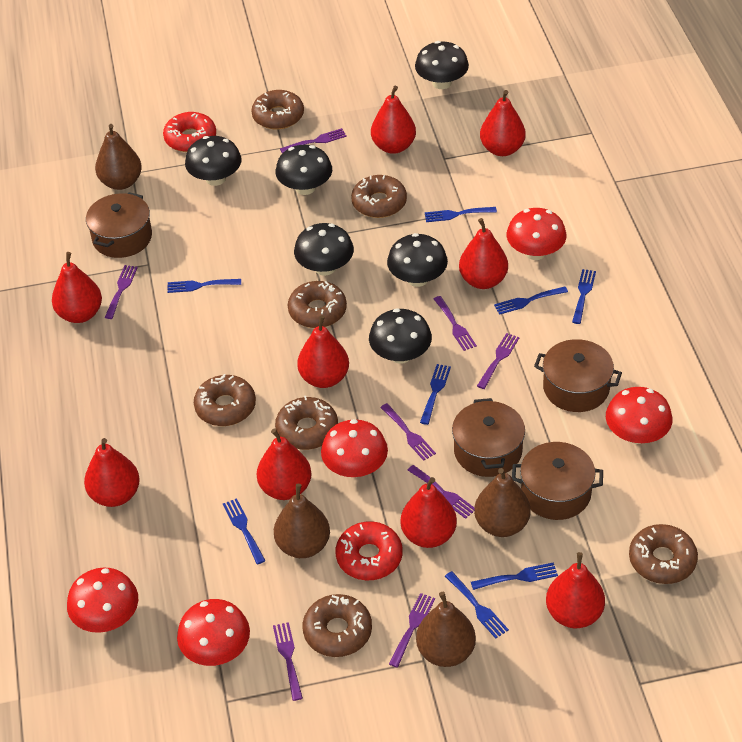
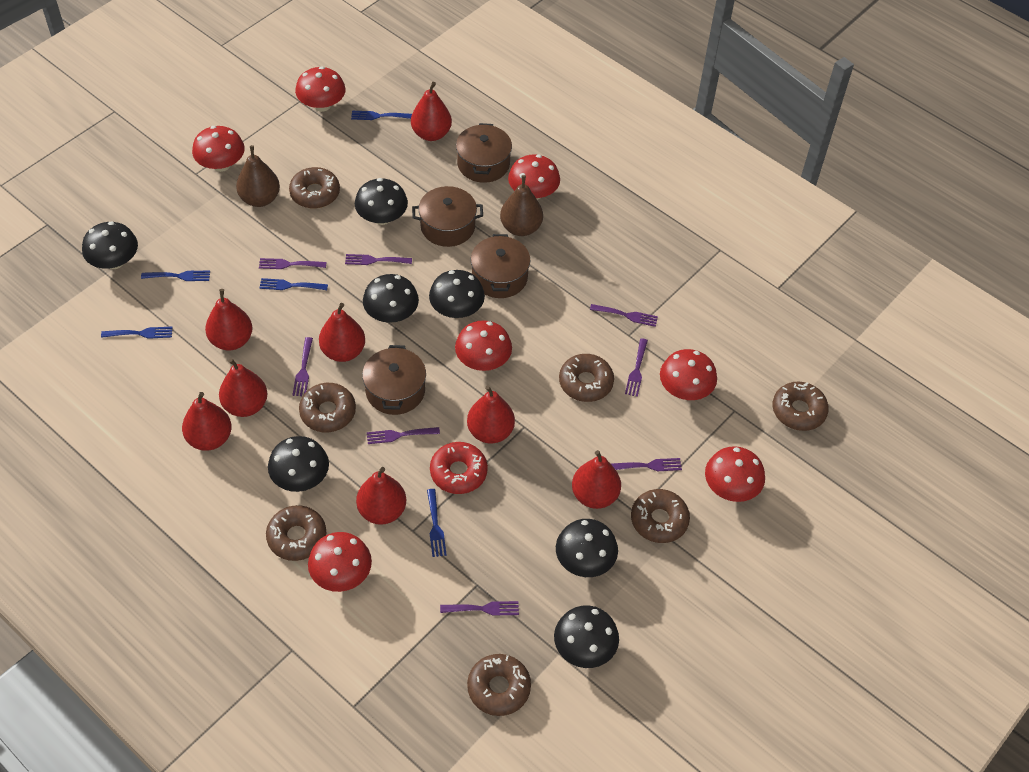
black mushroom: [185,136,241,186] [275,145,332,195] [294,223,354,276] [369,308,432,364] [387,233,448,287] [415,41,469,89] = 6 -> [82,222,138,269] [268,436,329,492] [355,178,408,225] [363,274,419,323] [429,270,485,318] [554,605,619,668] [556,519,618,577] = 7
blue fork: [167,279,241,293] [223,498,266,564] [420,364,451,425] [425,207,497,222] [445,571,509,639] [471,562,558,590] [494,286,568,315] [572,269,596,324] = 8 -> [101,327,173,339] [141,271,210,281] [259,278,328,290] [351,111,412,120] [427,489,447,557] = 5
brown pear: [95,124,142,190] [274,484,330,558] [416,592,476,667] [474,468,530,537] = 4 -> [236,145,280,207] [500,175,543,236] = 2
red donut: [163,112,216,152] [336,521,403,580] = 2 -> [430,442,488,494] = 1
red mushroom: [67,567,138,633] [177,599,250,666] [321,419,388,477] [507,208,567,260] [606,387,673,444] = 5 -> [192,126,245,172] [295,66,346,112] [308,532,372,592] [455,320,512,371] [508,154,560,200] [660,349,717,400] [705,446,765,502] = 7
red pear: [52,252,102,323] [84,438,140,507] [257,428,311,500] [297,315,349,388] [371,86,416,154] [400,477,457,548] [459,218,508,289] [480,90,526,156] [546,552,605,628] = 9 -> [182,392,232,451] [205,289,253,351] [219,358,267,417] [319,303,365,362] [356,467,406,525] [411,82,452,141] [467,385,515,444] [572,450,621,509] = 8

